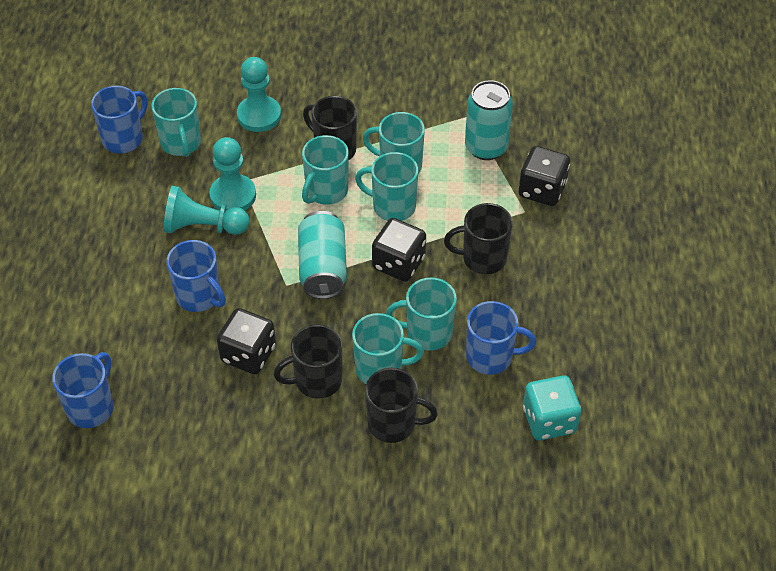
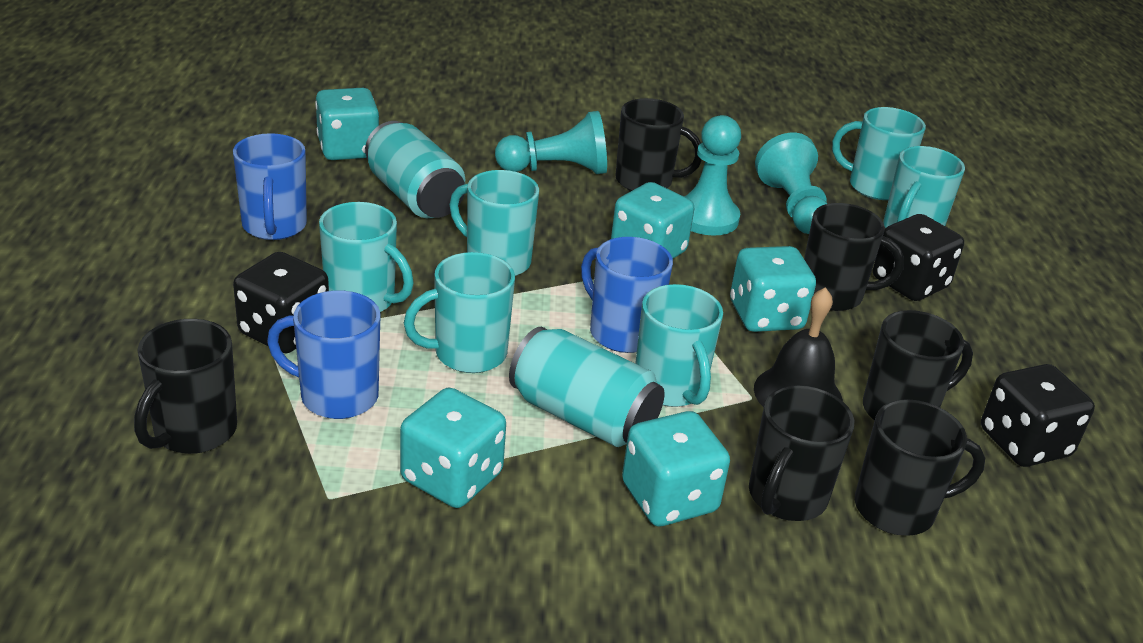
black bell: none = 0 -> [754,287,843,407] = 1
black mug: [273,324,342,399] [303,96,357,160] [365,368,438,443] [444,203,513,274] = 4 -> [134,319,237,454] [615,98,702,191] [749,385,854,521] [804,203,904,311] [855,399,985,536] [863,310,973,421] = 6
blue mug: [52,352,114,428] [91,86,148,154] [166,240,226,312] [466,301,536,375] = 4 -> [233,133,307,240] [267,291,381,419] [581,237,673,353] = 3
turquoise dice: [523,376,581,440] = 1 -> [315,88,379,160] [400,387,506,508] [611,182,694,259] [622,411,730,526] [730,246,816,332] = 5

